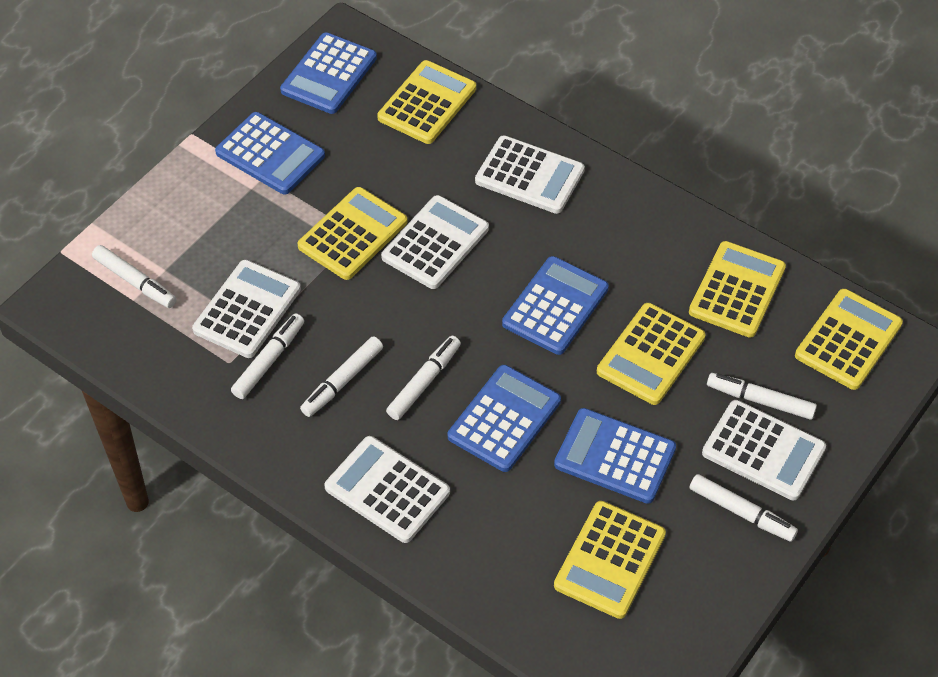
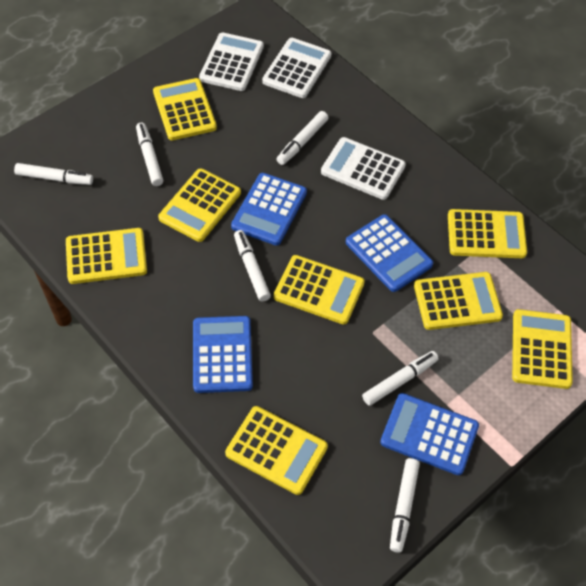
blue calculator: [215,112,325,195] [280,32,377,114] [448,365,561,472] [502,256,609,355] [554,408,676,504] = 5 -> [193,316,253,393] [231,173,307,246] [346,214,433,292] [380,393,479,475] = 4
white calculator: [192,260,301,358] [324,436,450,543] [381,195,489,289] [475,135,585,214] [702,400,826,500] = 5 -> [199,32,264,91] [262,38,331,98] [321,137,406,200] = 3
yellow calculator: [297,187,407,280] [377,60,476,144] [554,501,666,619] [597,303,705,405] [689,241,786,338] [795,289,903,390] = 6 -> [66,228,147,284] [153,78,217,140] [158,168,241,242] [225,406,328,495] [274,255,365,325] [414,272,503,330] [448,209,527,258] [512,309,573,389] = 8

